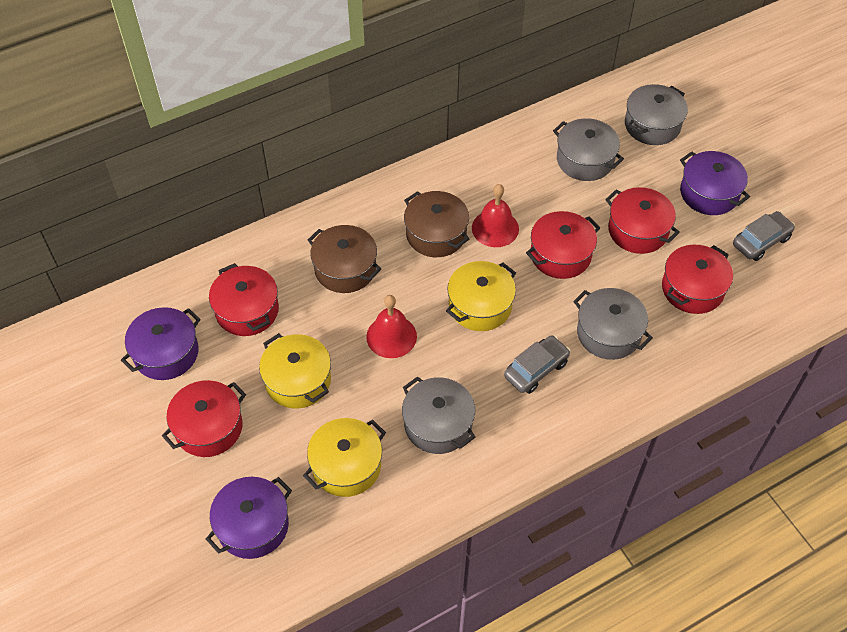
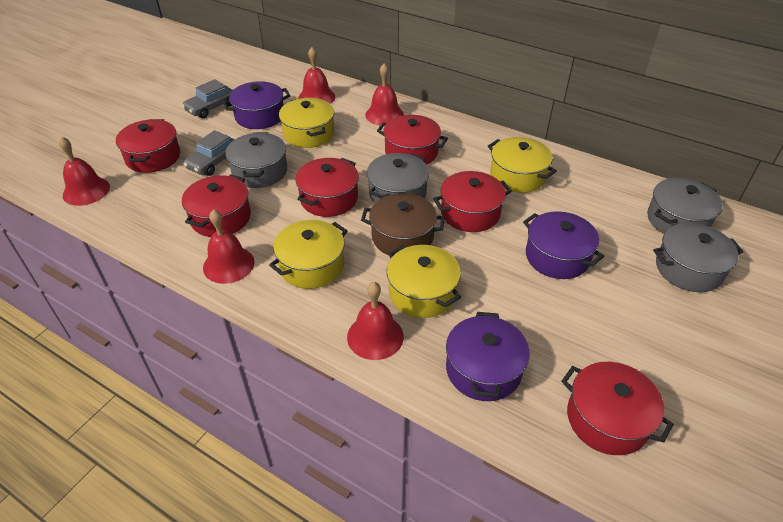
brown pot: [308,225,381,293] [404,191,469,257] = 2 -> [361,193,445,256] = 1
red bell: [366,295,417,358] [472,184,519,247] = 2 -> [59,137,110,206] [203,209,255,284] [298,47,335,104] [347,282,404,360] [365,63,404,126] = 5
red pot: [162,380,246,457] [209,263,279,336] [526,211,600,279] [605,187,680,254] [662,245,733,314] = 5 -> [116,119,180,173] [182,174,251,237] [295,158,359,217] [377,115,448,165] [433,171,512,232] [561,362,674,455] = 6
yellow pot: [259,333,331,409] [303,418,386,497] [446,261,516,331] = 3 -> [269,220,347,289] [279,98,335,148] [387,245,461,318] [488,137,557,193] = 4

